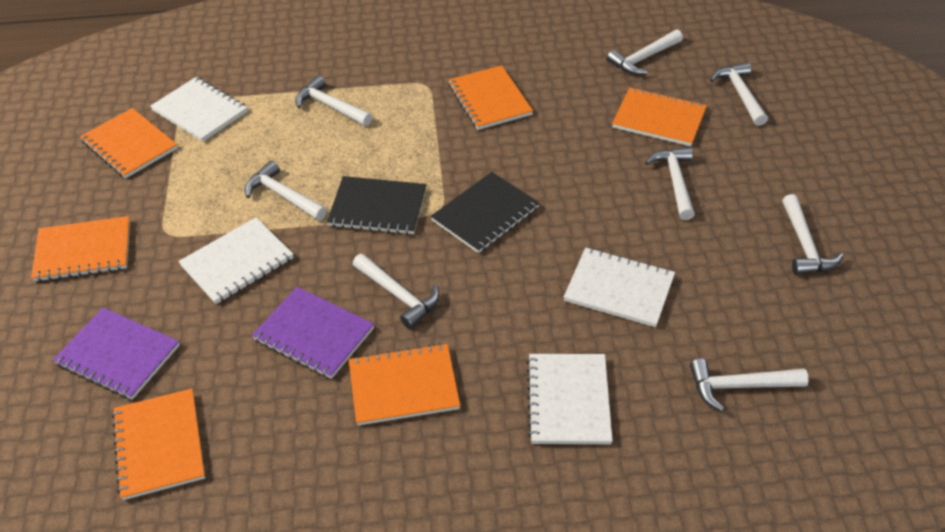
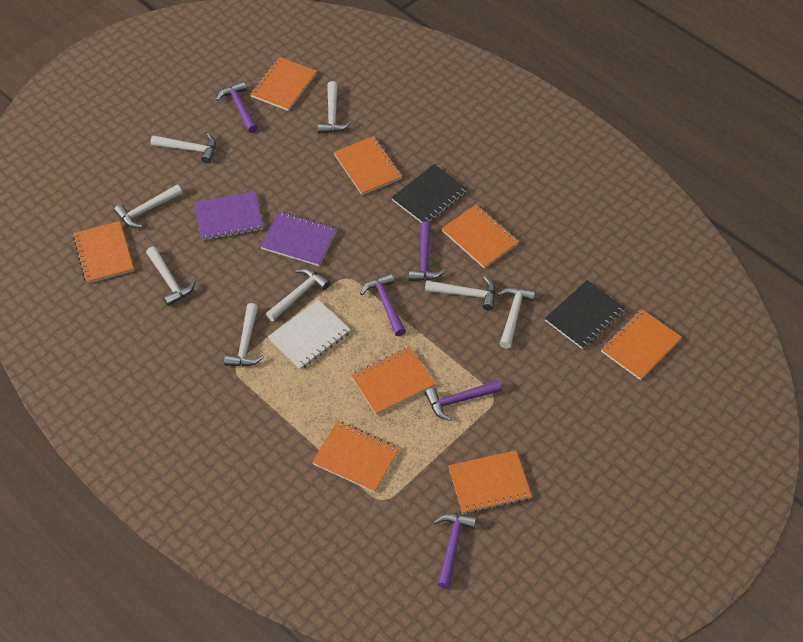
orange notebook: [31,216,130,282] [80,108,178,178] [112,389,205,500] [349,343,460,426] [449,65,533,130] [612,87,707,146] = 6 -> [73,221,134,284] [250,57,317,111] [312,421,399,493] [334,136,402,195] [351,347,435,415] [442,204,519,269] [448,450,532,514] [601,309,682,380] = 8
purple hammer: none = 0 -> [216,81,258,133] [360,273,406,336] [409,222,446,281] [425,380,502,421] [433,513,477,589] = 5
white notebook: [150,77,248,142] [178,217,294,304] [527,354,613,444] [564,247,675,327] = 4 -> [268,300,351,370] = 1

